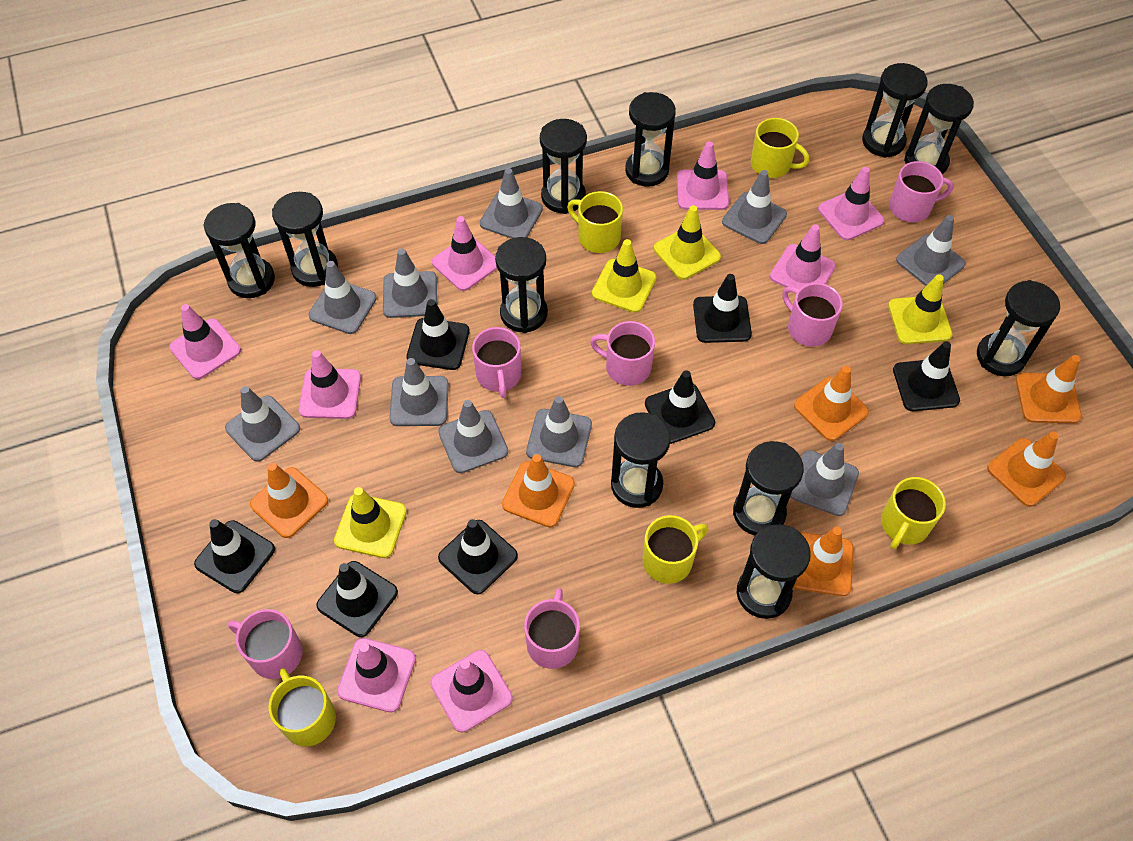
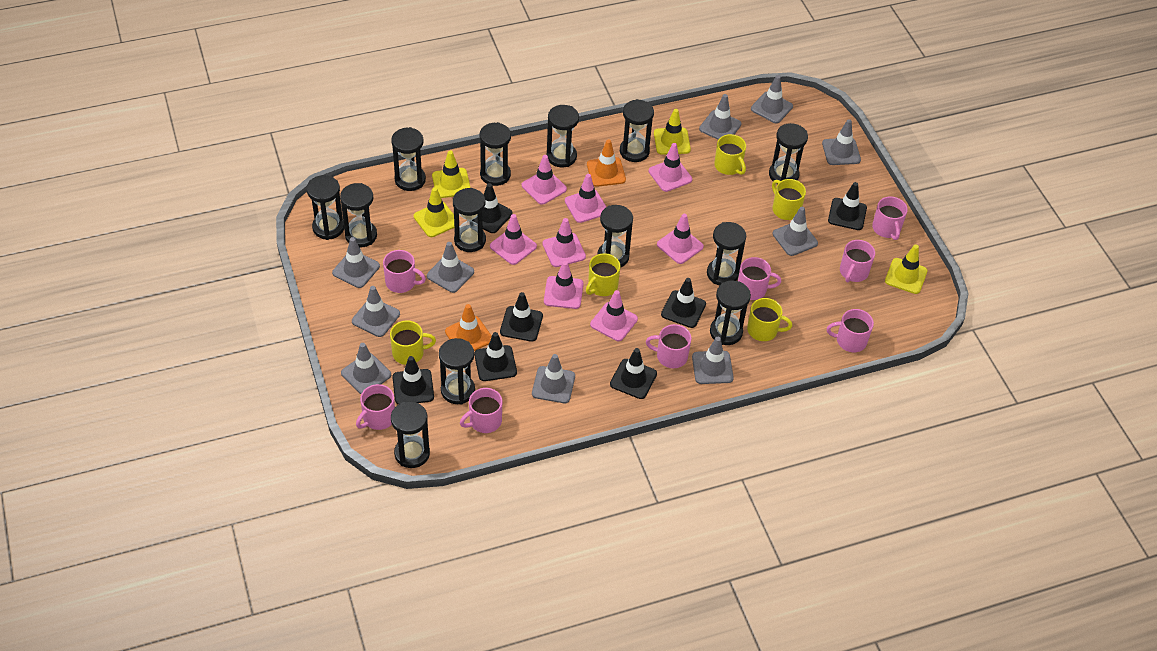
black hourglass: [203,203,275,298] [272,192,338,287] [495,237,548,333] [540,119,587,214] [611,412,671,508] [625,92,676,187] [733,441,804,535] [736,524,811,619] [862,63,928,158] [904,84,974,174] [977,280,1060,376] = 11 -> [307,175,344,240] [340,183,377,248] [391,127,426,191] [391,401,430,468] [439,338,475,404] [453,188,486,252] [479,122,511,186] [547,105,579,167] [597,205,633,268] [620,99,654,162] [707,222,746,285] [710,280,751,345] [769,123,808,184] = 13
orange traffic cone: [250,463,328,538] [502,454,575,527] [793,527,854,596] [794,366,869,441] [987,431,1066,507] [1016,355,1082,423] = 6 -> [445,304,492,351] [587,140,626,187] = 2
pink mug: [228,609,302,679] [472,327,522,398] [524,588,580,669] [590,321,655,386] [783,283,843,347] [889,161,954,222] = 6 -> [356,384,395,430] [383,250,426,293] [460,388,502,433] [646,324,691,368] [738,257,781,300] [827,309,874,352] [840,240,875,283] [872,197,908,240] = 8

